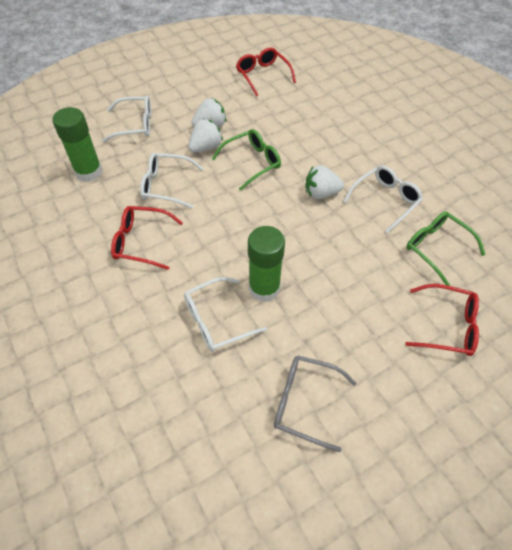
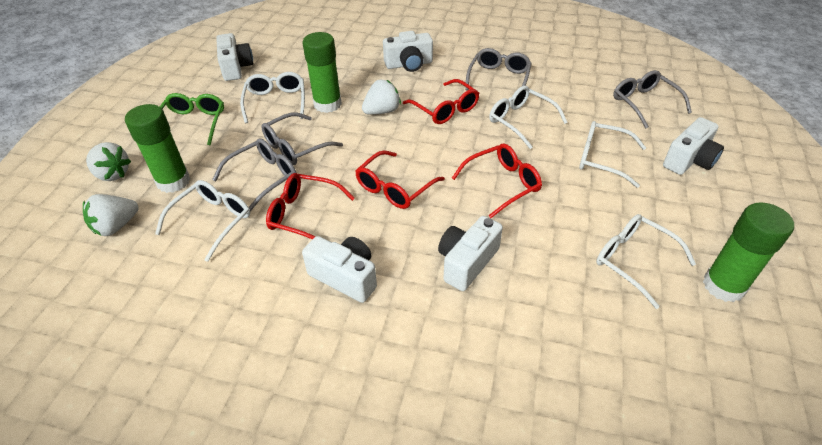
green glasses: [212,129,281,191] [406,211,486,286] = 2 -> [160,93,224,145] = 1
green glue stick: [52,107,102,182] [248,226,285,302] = 2 -> [125,104,190,193] [303,32,342,113] [703,202,794,302] = 3
grey glasses: [274,355,356,452] = 1 -> [212,138,296,211] [261,112,343,165] [465,48,532,91] [613,70,692,129] = 4
red glasses: [111,206,183,270] [236,47,296,96] [405,284,479,356] = 3 -> [266,173,355,240] [355,150,445,209] [403,79,479,124] [452,144,542,218] = 4
white camera: none = 0 -> [216,33,253,81] [302,236,377,303] [383,31,433,72] [438,216,503,291] [663,117,724,175] = 5
white glasses: [102,96,151,142] [140,153,204,209] [184,277,267,351] [343,165,423,233] = 4 -> [155,180,250,262] [240,72,305,123] [489,86,568,149] [579,121,646,188] [596,214,696,309] = 5

